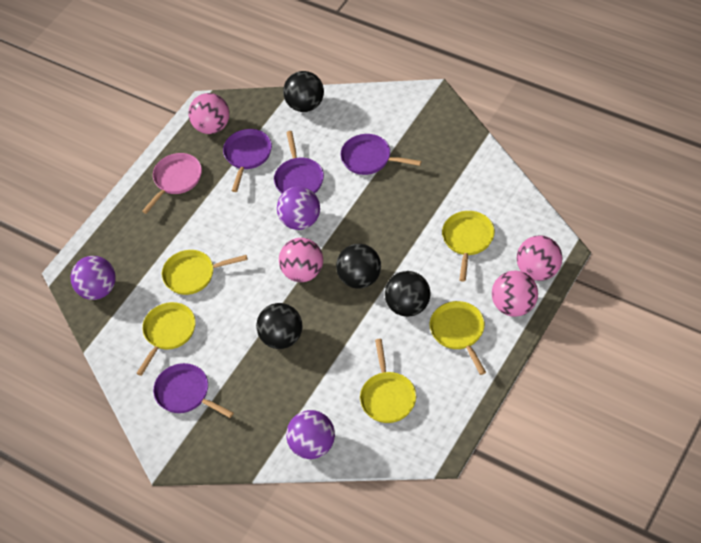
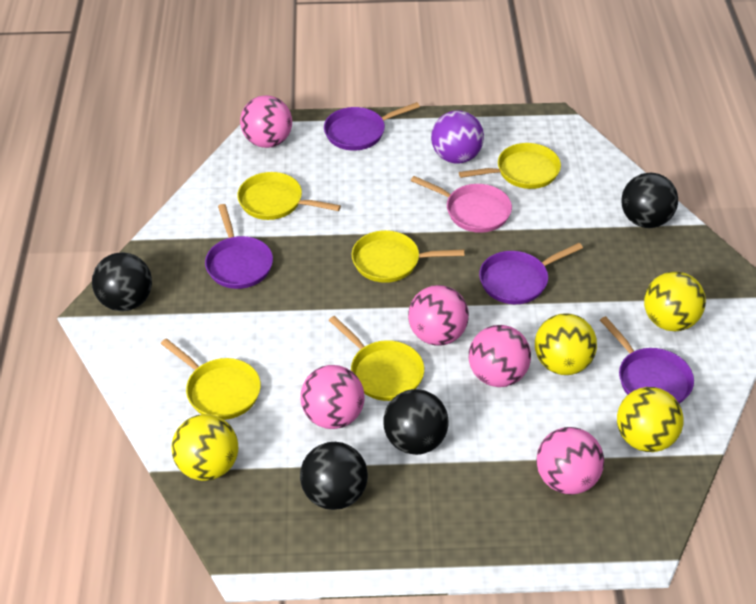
pink ball: [189,93,229,134] [279,238,323,282] [492,270,538,317] [517,235,562,281] = 4 -> [240,95,292,148] [300,365,365,429] [408,285,469,346] [469,325,531,387] [536,427,604,495] = 5
purple ball: [71,256,116,300] [277,187,320,230] [286,410,335,459] = 3 -> [431,110,484,164] = 1
yellow ball: none = 0 -> [171,414,238,481] [535,313,597,375] [617,387,683,452] [644,271,706,331] = 4

